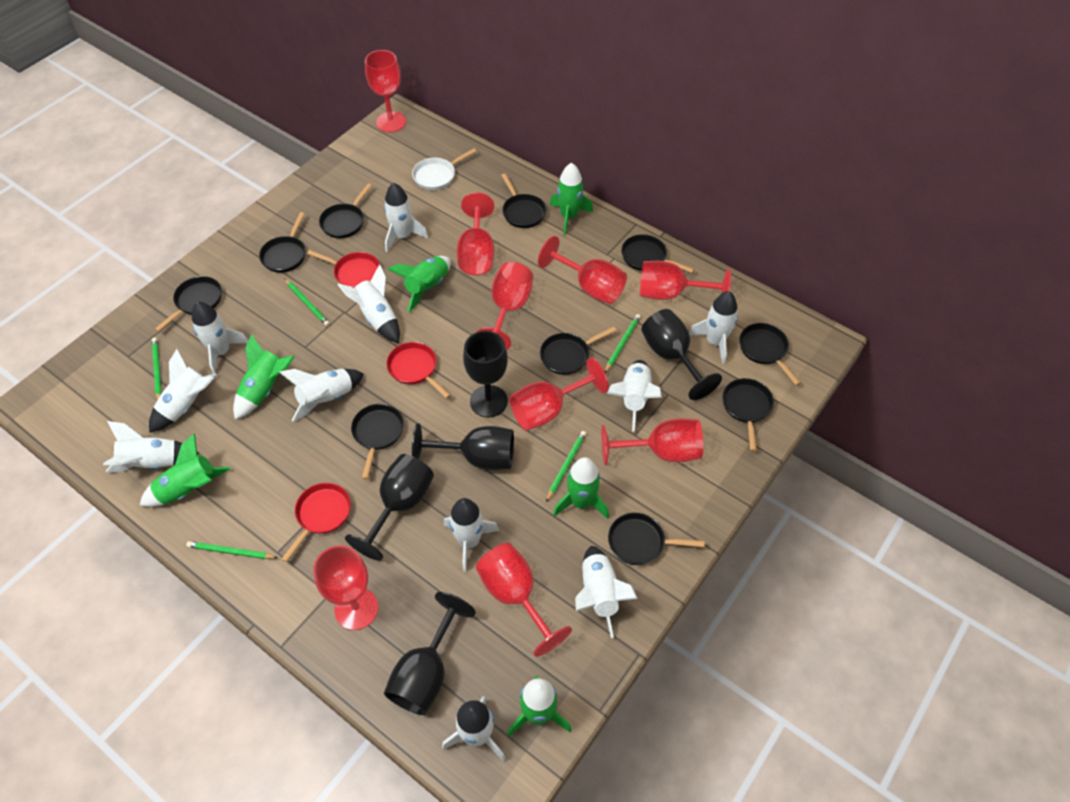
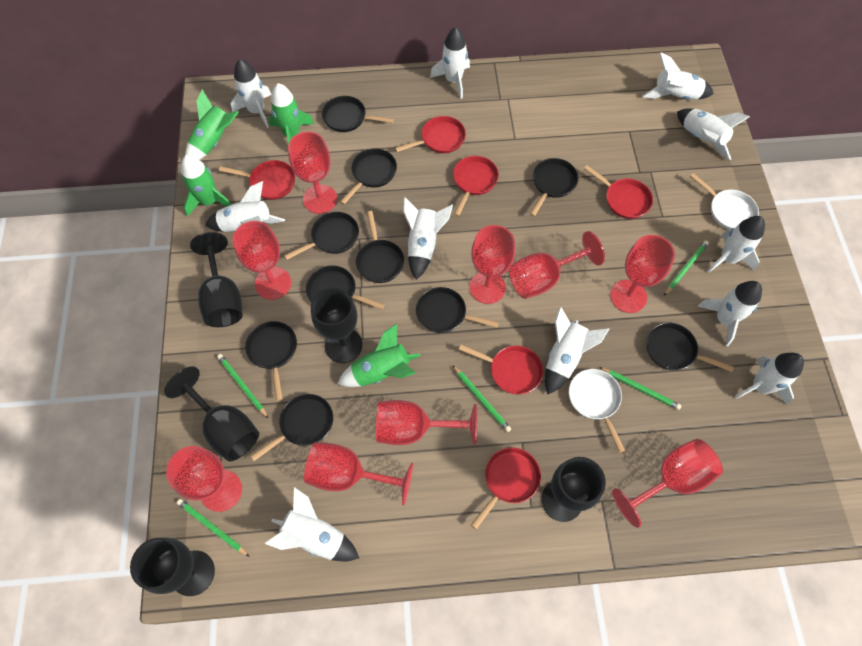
green rocket: [140,434,231,507] [233,334,295,420] [388,256,451,312] [508,676,572,736] [550,163,593,235] [553,457,609,519] = 6 -> [181,155,231,217] [185,89,239,160] [269,83,314,144] [338,324,421,387] = 4
red pan: [281,483,351,562] [307,250,380,288] [386,342,451,399] = 3 -> [219,160,295,200] [395,116,466,153] [453,156,499,216] [459,345,543,395] [471,447,541,530] [584,165,653,219] = 6
white pan: [412,148,476,190] = 1 -> [569,369,625,453] [690,173,759,230] = 2

